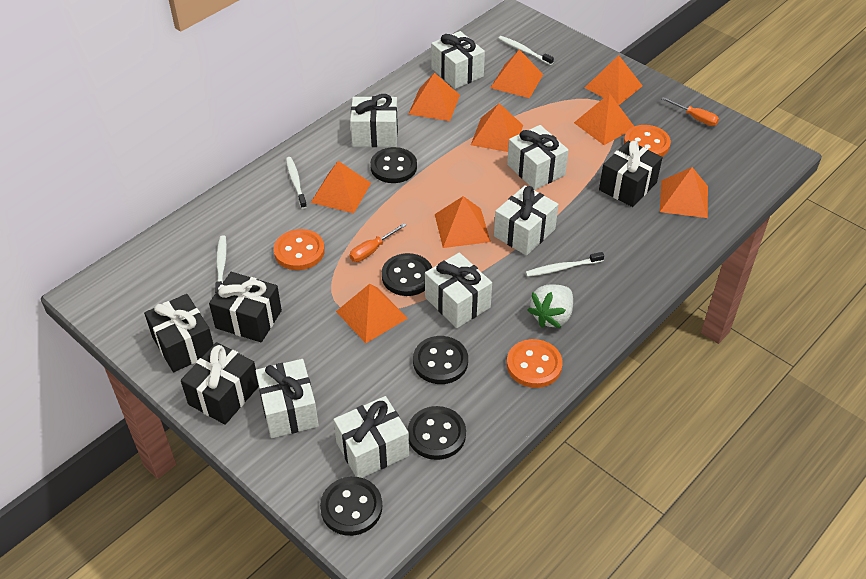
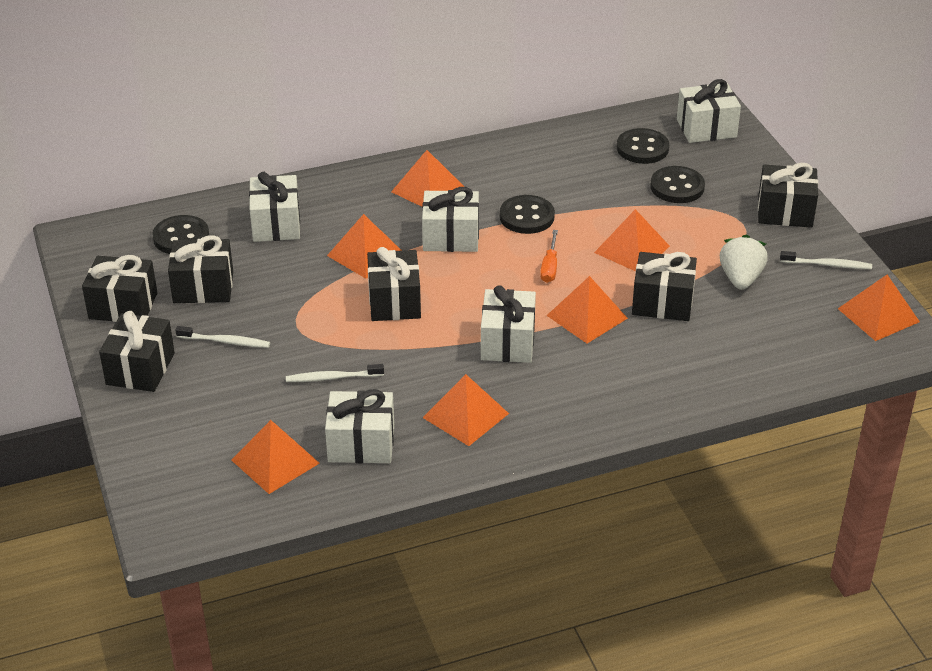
black button: [320,477,382,536] [370,147,417,183] [382,253,432,296] [408,406,466,460] [413,336,468,384] = 5 -> [152,215,209,254] [500,195,555,234] [617,128,669,164] [651,166,705,203] = 4
black gift: [144,294,214,372] [181,342,259,425] [209,272,282,343] [599,140,663,207] = 4 -> [82,255,157,322] [99,311,175,392] [168,235,233,303] [367,247,421,321] [632,252,697,321] [758,163,818,228] = 6
orange button: [274,229,325,270] [507,339,563,388] [624,125,671,157] = 3 -> none = 0
orange pyramid: [311,161,371,213] [336,284,408,343] [409,73,460,121] [435,196,491,248] [471,103,523,152] [490,49,543,98] [574,93,634,145] [584,55,643,105] [660,167,708,218] = 9 -> [232,420,320,494] [327,214,402,279] [391,150,464,207] [423,374,509,446] [546,276,628,343] [594,209,670,271] [838,275,920,341] = 7
orange screwdriver: [350,223,407,262] [661,97,719,126] = 2 -> [540,230,558,283] = 1
white gift: [256,359,319,438] [333,396,409,478] [350,94,398,147] [425,253,492,328] [431,31,485,89] [494,185,559,256] [507,125,569,190] = 7 -> [249,172,300,242] [325,389,394,463] [422,187,479,252] [481,285,536,363] [677,79,741,143] = 5
white toothbrush: [215,235,227,293] [286,157,307,209] [498,36,554,65] [525,252,604,277] = 4 -> [175,326,270,348] [286,364,384,382] [780,251,872,269] = 3

